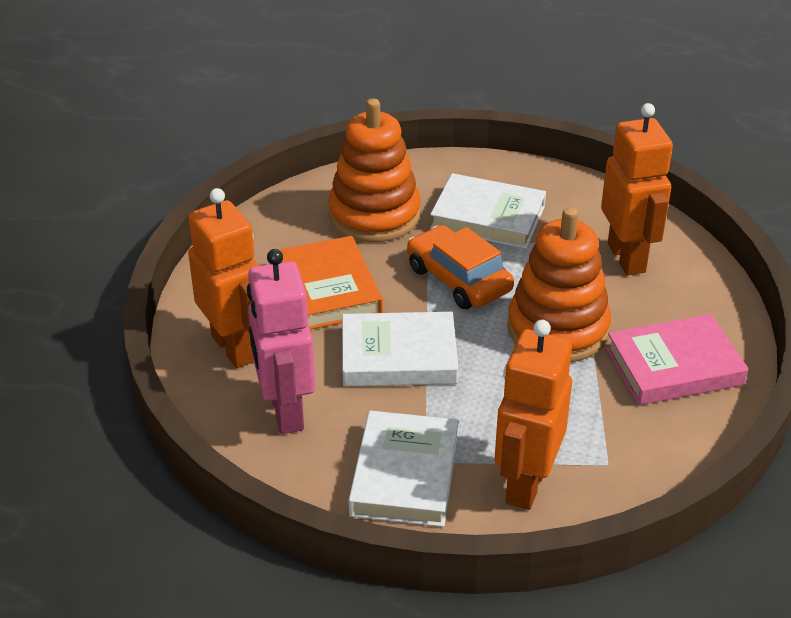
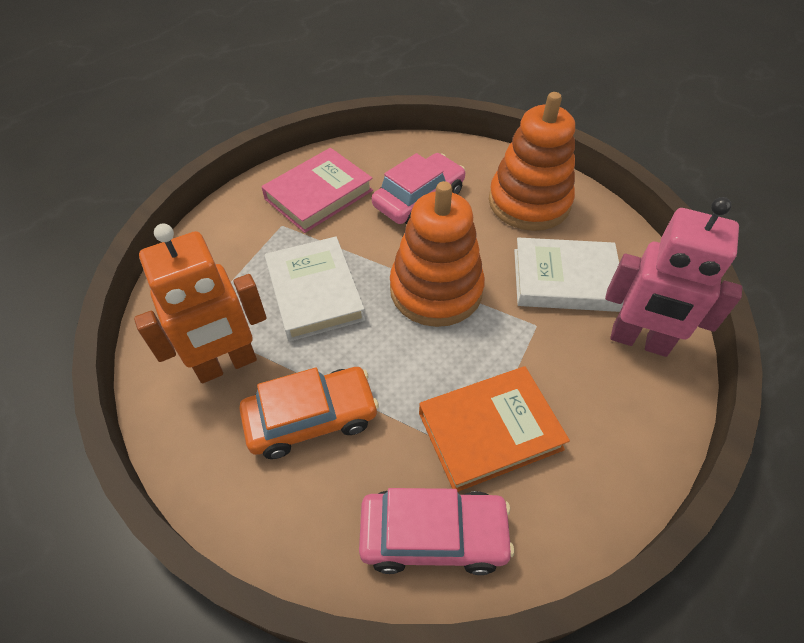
orange robot: [188,188,259,368] [494,320,572,510] [601,103,673,275] = 3 -> [134,224,267,383] = 1
pink car: none = 0 -> [359,488,514,575] [372,153,465,224] = 2
white book: [342,312,458,386] [348,411,459,527] [430,173,546,249] = 3 -> [265,237,365,342] [514,237,624,312] = 2

